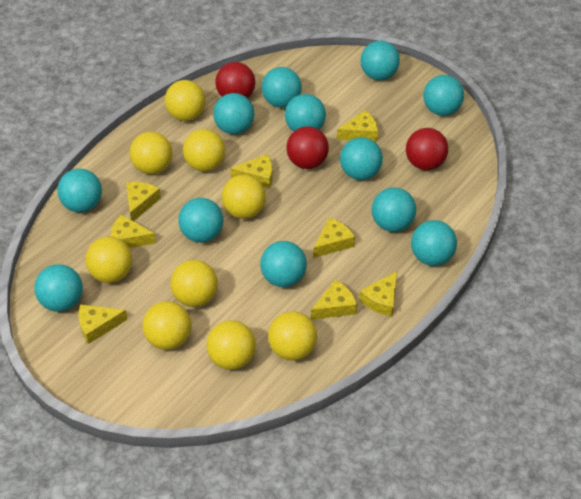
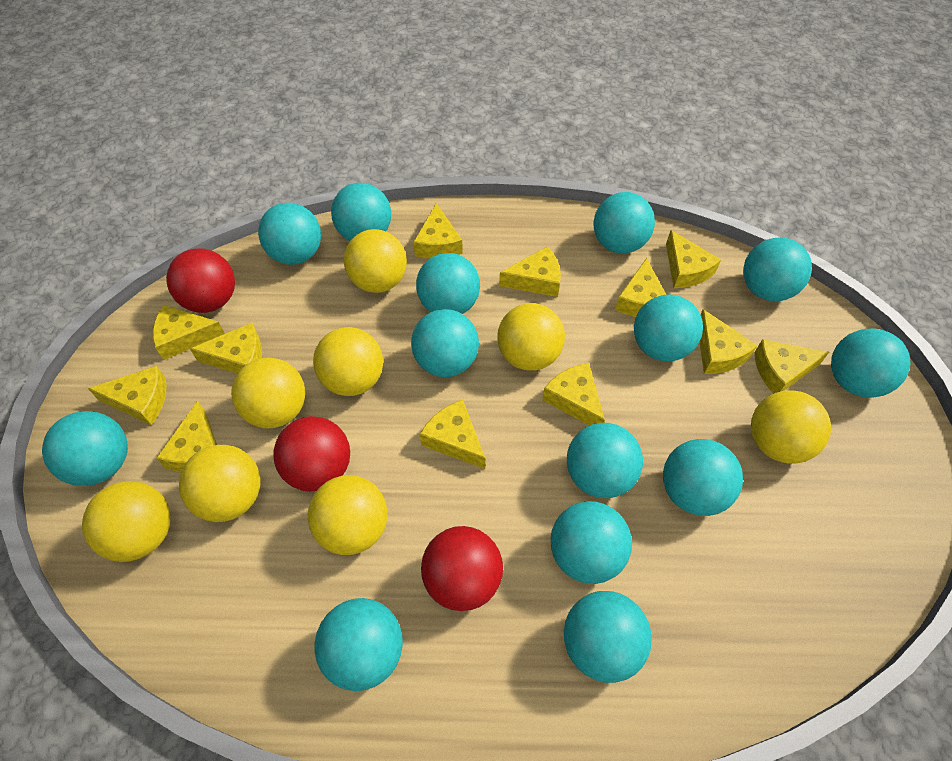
turquoise ball: [34,264,83,312] [57,169,102,212] [178,198,223,243] [213,93,254,134] [260,241,307,287] [262,67,302,108] [285,94,326,132] [340,137,383,180] [360,40,400,80] [372,187,416,232] [411,220,457,266] [423,75,464,116] = 12 -> [42,411,128,486] [258,203,321,265] [315,598,403,691] [331,183,391,241] [411,309,479,377] [416,253,480,314] [551,501,632,584] [564,591,652,683] [567,423,643,498] [593,192,655,254] [634,294,703,361] [663,439,743,516] [743,238,812,301] [831,328,910,397] = 14
yellow ball: [85,237,132,283] [130,132,172,174] [142,301,191,350] [165,80,206,121] [170,260,218,307] [183,129,225,172] [206,320,256,370] [222,175,266,219] [268,311,317,361] = 9 -> [82,481,171,562] [179,445,261,522] [231,358,305,429] [308,475,388,555] [313,327,383,396] [344,229,407,293] [497,303,565,371] [751,390,831,464] = 8
yellow cheese: [79,304,128,344] [110,215,156,248] [126,182,161,221] [230,154,273,188] [311,279,357,320] [313,217,355,258] [337,110,378,141] [359,271,397,316] = 8 -> [88,366,167,425] [153,305,225,360] [157,400,217,472] [190,323,262,374] [413,203,463,258] [420,400,485,469] [499,246,561,297] [542,363,605,426] [615,258,666,317] [666,230,721,288] [700,310,758,374] [755,340,829,393] = 12

